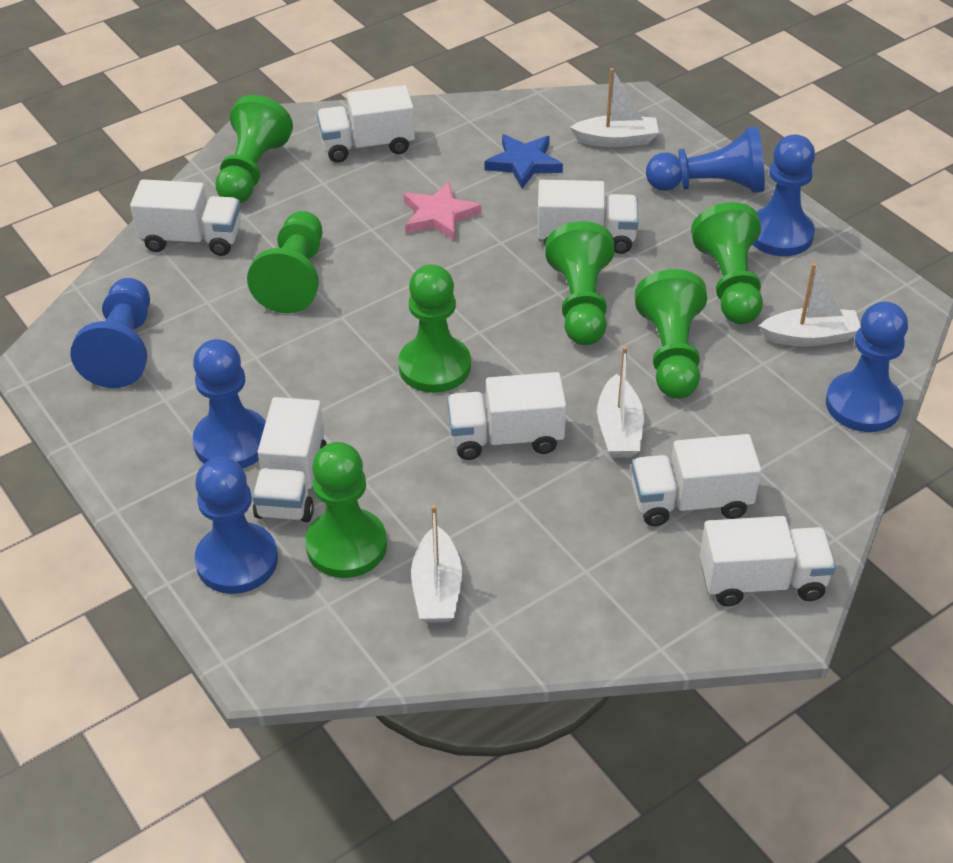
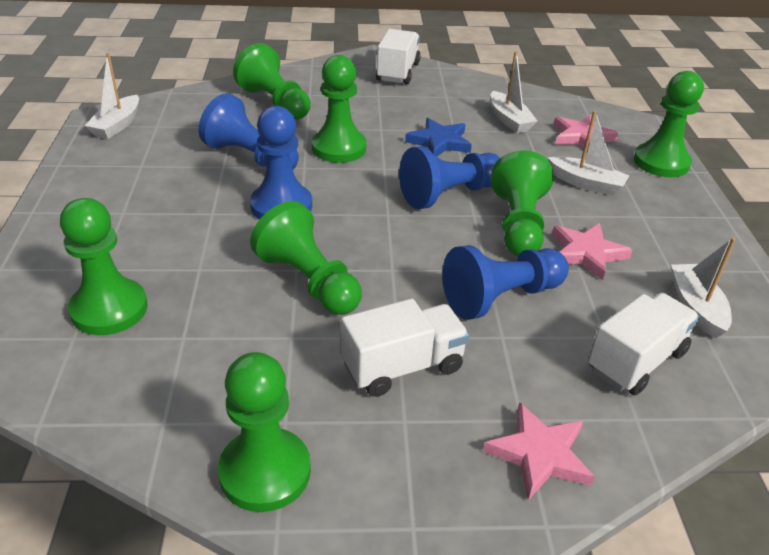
blue pawn: [70,278,150,388] [193,339,266,469] [195,457,278,594] [646,126,765,193] [753,135,815,256] [826,302,908,432] = 6 -> [199,93,299,169] [250,106,312,220] [399,146,500,209] [442,245,569,320] = 4
pink star: [404,182,481,241] = 1 -> [483,402,595,500] [552,223,632,281] [554,115,618,150] = 3
white truck: [130,179,241,256] [252,397,327,522] [317,85,415,163] [447,372,566,460] [537,180,638,254] [631,434,761,526] [700,516,836,606] = 7 -> [341,299,469,397] [376,29,421,84] [588,293,700,395] = 3

